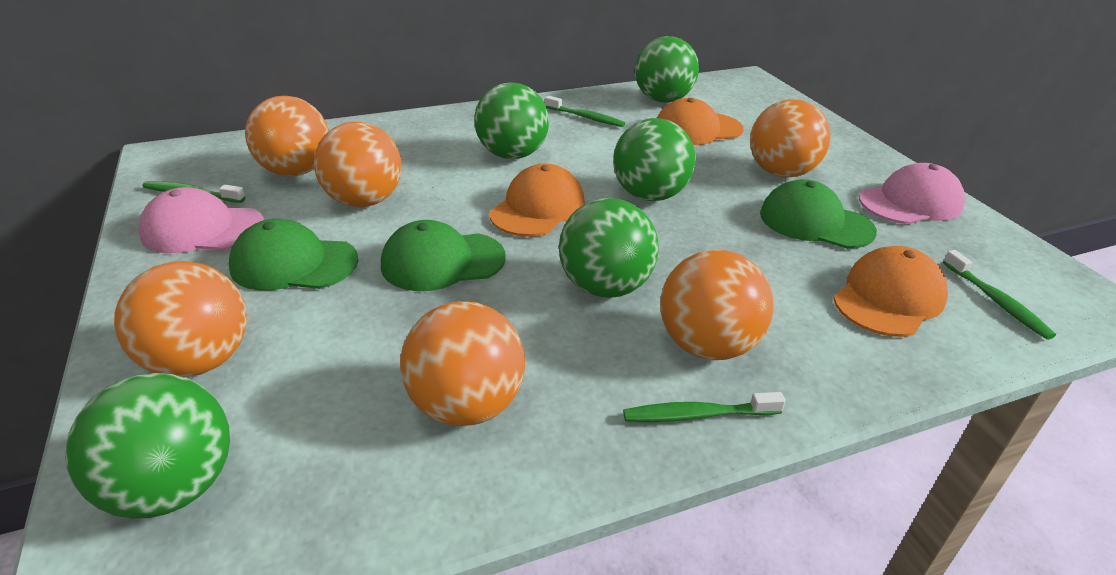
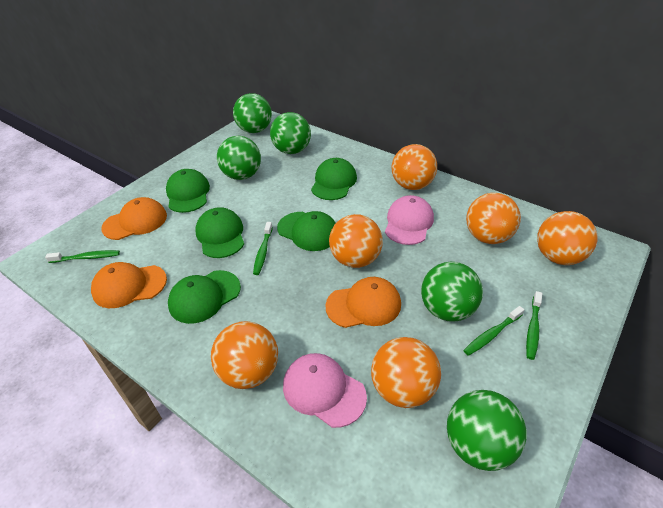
green cap: [229,219,359,290] [381,220,506,291] [760,179,877,249] = 3 -> [166,169,210,213] [168,270,241,324] [195,207,244,258] [277,211,336,251] [311,158,357,200] = 5

